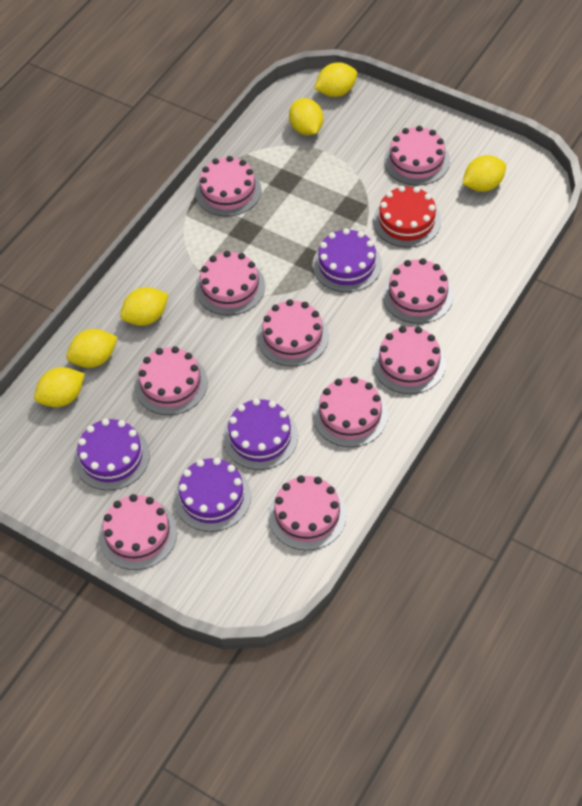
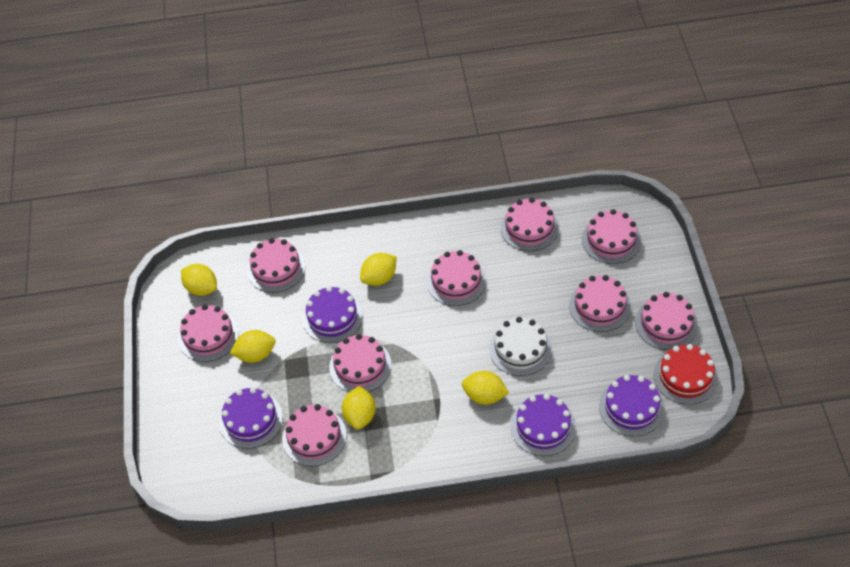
pink cake: [99,494,177,570] [135,346,208,415] [195,156,261,216] [195,251,265,316] [257,299,329,367] [268,475,347,550] [313,377,388,447] [373,326,446,394] [383,258,453,324] [384,126,450,185] = 10 -> [178,304,239,362] [247,238,306,293] [282,404,347,466] [329,334,392,392] [427,250,486,306] [500,198,559,251] [569,275,631,332] [582,209,641,264] [635,292,698,350] = 9
white cake: none = 0 -> [489,317,552,376] = 1
yellow lemon: [34,367,85,407] [66,329,118,368] [120,287,168,326] [289,98,323,135] [314,62,357,97] [462,155,506,192] = 6 -> [181,264,217,296] [230,330,276,363] [342,386,376,429] [360,253,397,286] [462,371,509,405] = 5

